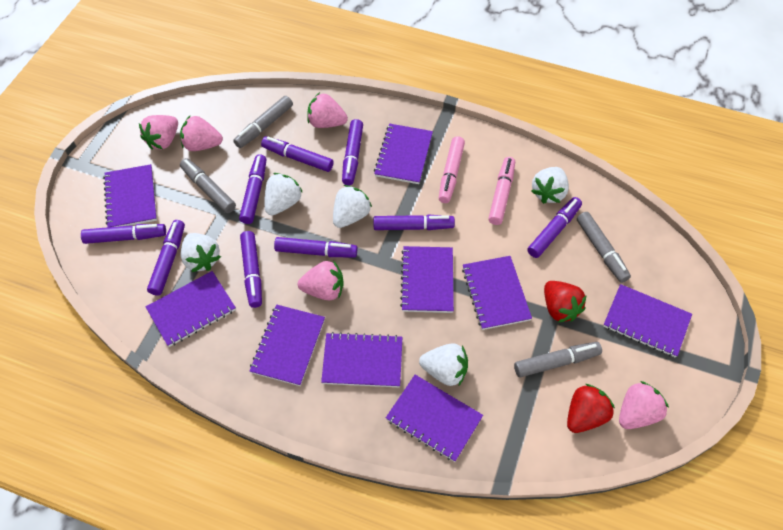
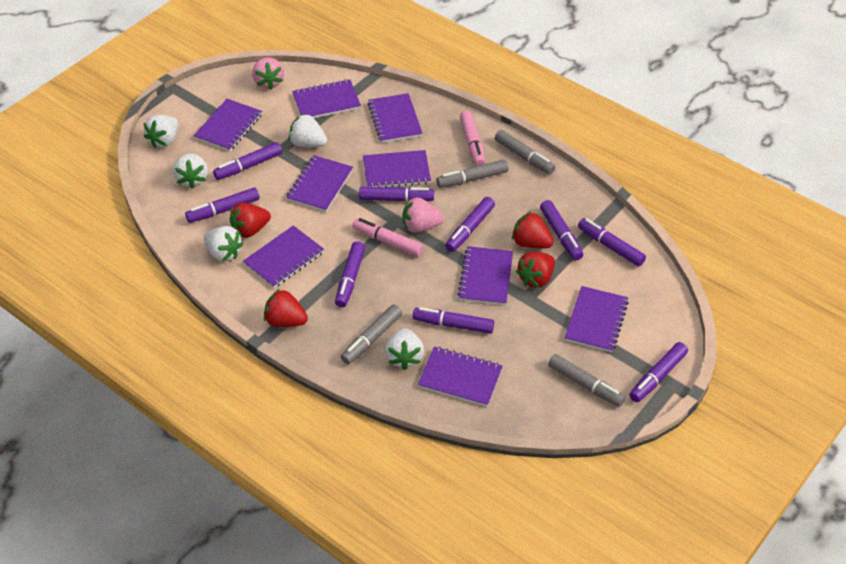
pink strawberry: [139,115,178,150] [180,116,223,151] [298,261,344,300] [307,93,348,128] [619,381,669,429] = 5 -> [252,57,284,90] [403,197,444,233] = 2
red strawberry: [544,281,587,323] [567,384,615,433] = 2 -> [230,203,271,238] [264,289,308,327] [512,211,553,248] [516,252,555,288] = 4

